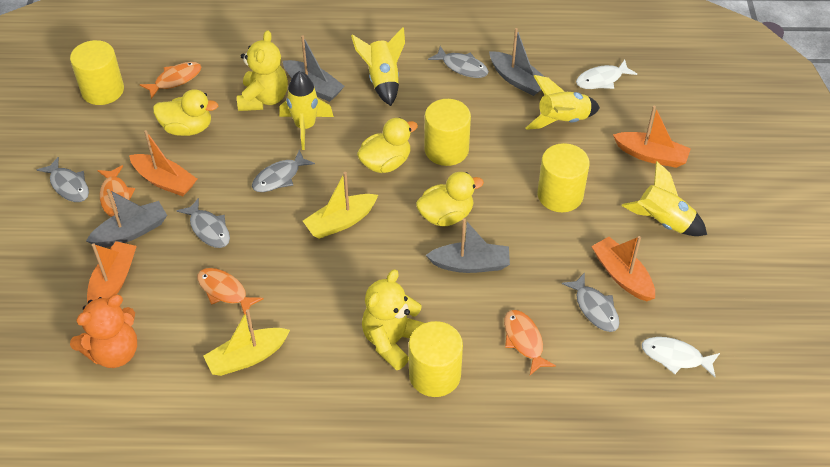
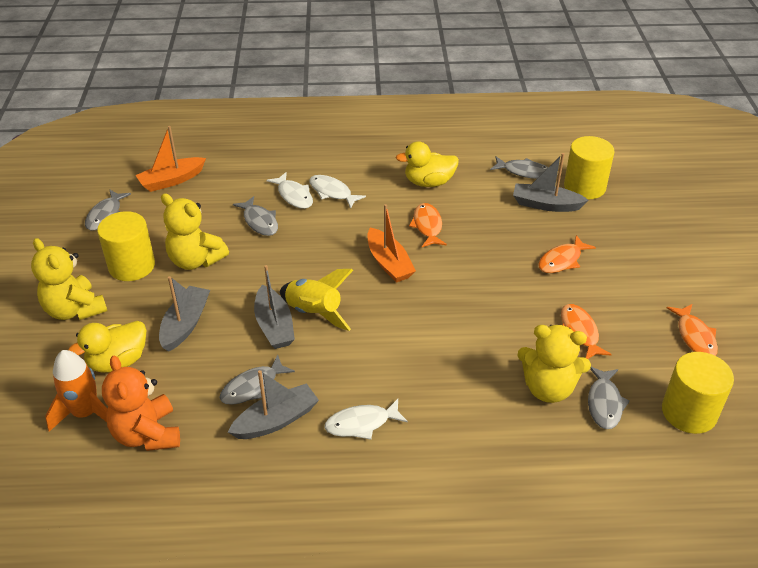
orange boat: [87,241,137,303] [129,130,197,196] [591,236,655,301] [613,106,691,168] = 4 -> [135,126,206,192] [367,204,416,283] = 2
orange rocket: none = 0 -> [45,350,108,432] = 1
white fish: [576,60,637,89] [642,337,720,377] = 2 -> [266,172,313,209] [309,175,366,209] [324,399,408,440] = 3
yellow boat: [204,310,290,376] [303,172,378,239] = 2 -> none = 0
yellow cylinder: [70,40,124,105] [409,321,463,397] [424,99,471,166] [537,143,590,212] = 4 -> [97,211,155,281] [564,136,614,199] [662,352,734,434] = 3
yellow duck: [153,89,218,136] [357,118,418,173] [416,172,484,226] = 3 -> [68,321,146,373] [396,141,459,187] = 2
yellow rocket: [279,71,334,150] [351,27,405,106] [526,75,600,130] [622,161,707,236] = 4 -> [280,269,353,331] = 1
yellow teddy bear: [237,30,288,111] [362,269,424,370] = 2 -> [31,238,107,320] [161,193,229,270] [517,325,591,403] = 3

